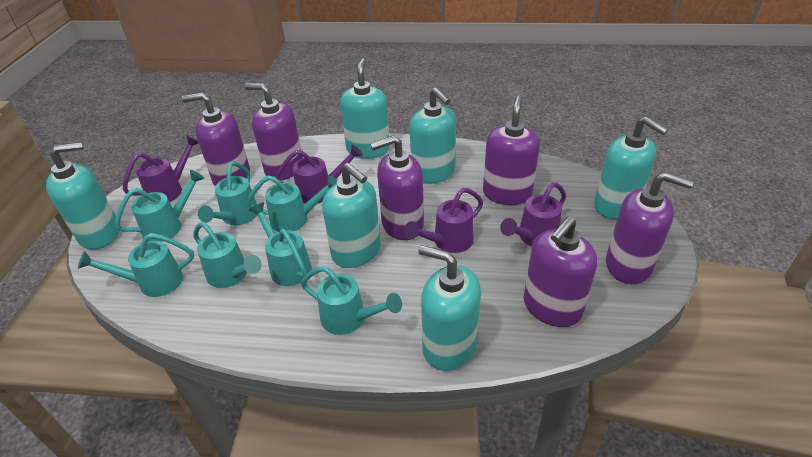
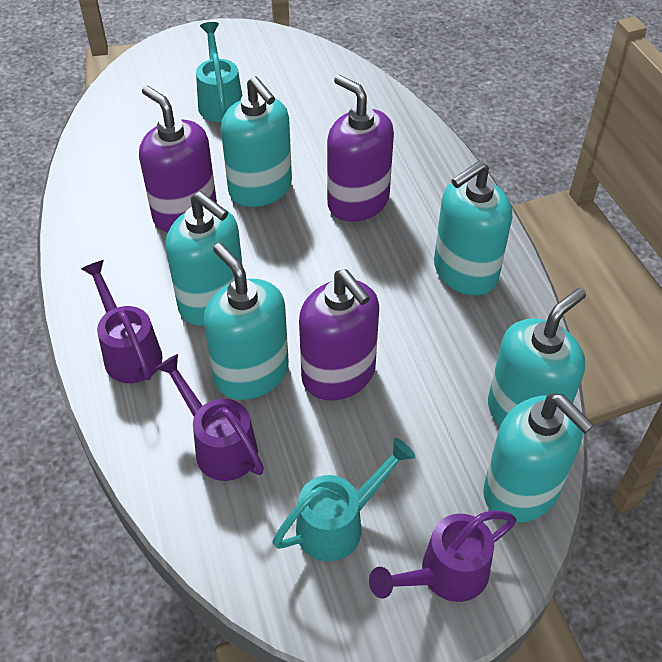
purple soap dispenser: [182,93,250,186] [244,83,303,181] [370,135,424,240] [483,95,540,205] [524,216,597,327] [606,172,694,284] = 6 -> [139,85,217,232] [299,269,379,401] [327,74,394,222] = 3
purple watering can: [123,135,198,202] [276,145,363,204] [404,188,483,253] [500,182,566,246] = 4 -> [81,260,163,383] [156,354,264,481] [369,511,516,602] = 3
turquoise watering can: [78,233,194,297] [115,170,205,242] [193,222,262,288] [198,162,257,225] [247,175,337,232] [249,202,312,286] [301,266,402,335] = 7 -> [196,22,242,122] [272,438,415,561] = 2

